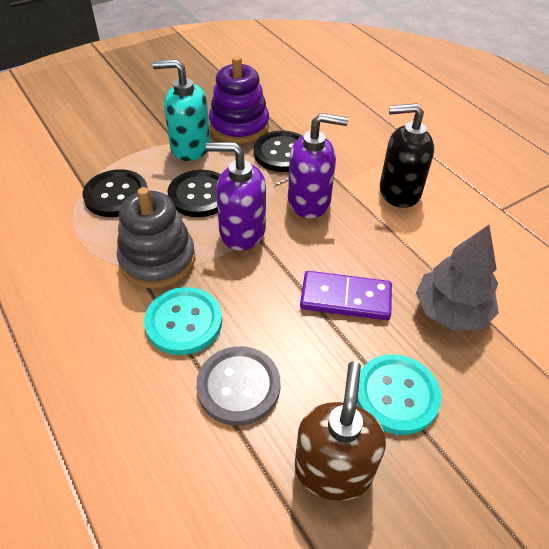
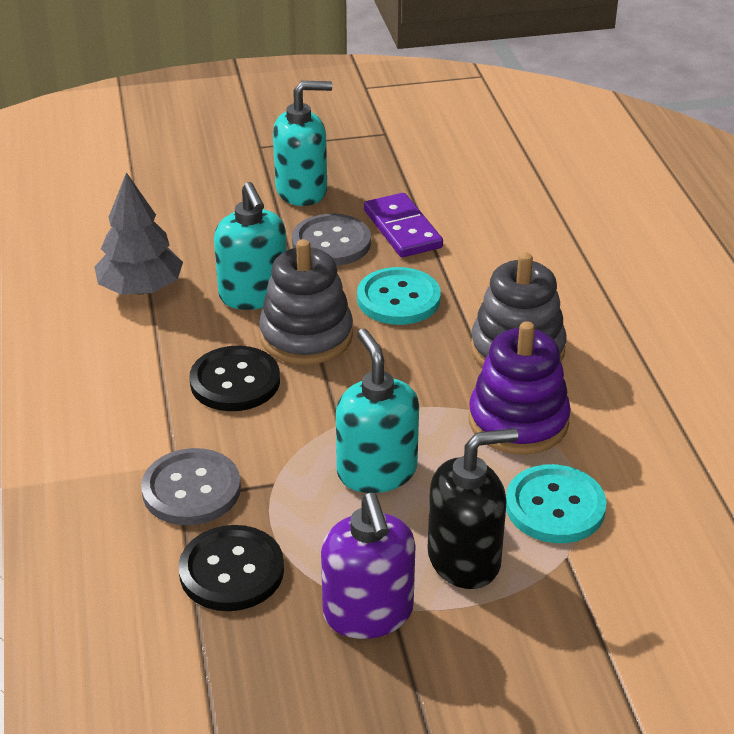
black button: [83,169,148,217] [168,170,221,217] [254,131,302,172] = 3 -> [179,525,284,611] [189,346,280,411] = 2
brown soap dispenser: [295,361,386,501] = 1 -> none = 0
grey button: [196,346,281,426] = 1 -> [141,448,241,525] [292,214,371,266] = 2
grey stacking toy: [117,187,195,289] = 1 -> [259,239,353,365] [471,252,566,367] = 2
purple soap dispenser: [206,142,266,251] [288,113,348,218] = 2 -> [321,493,415,639] = 1
turquoise soap dispenser: [152,59,211,161] = 1 -> [214,182,287,310] [273,81,332,206] [336,329,419,493] = 3

